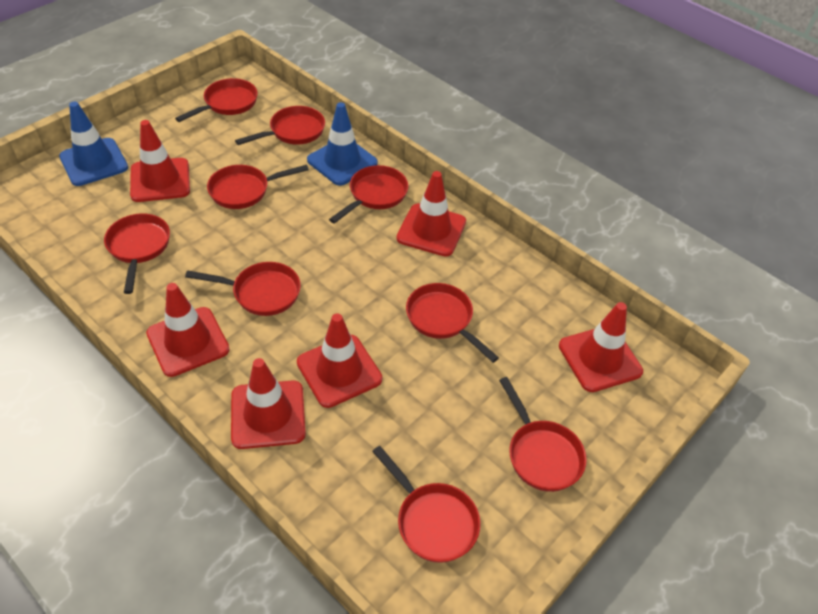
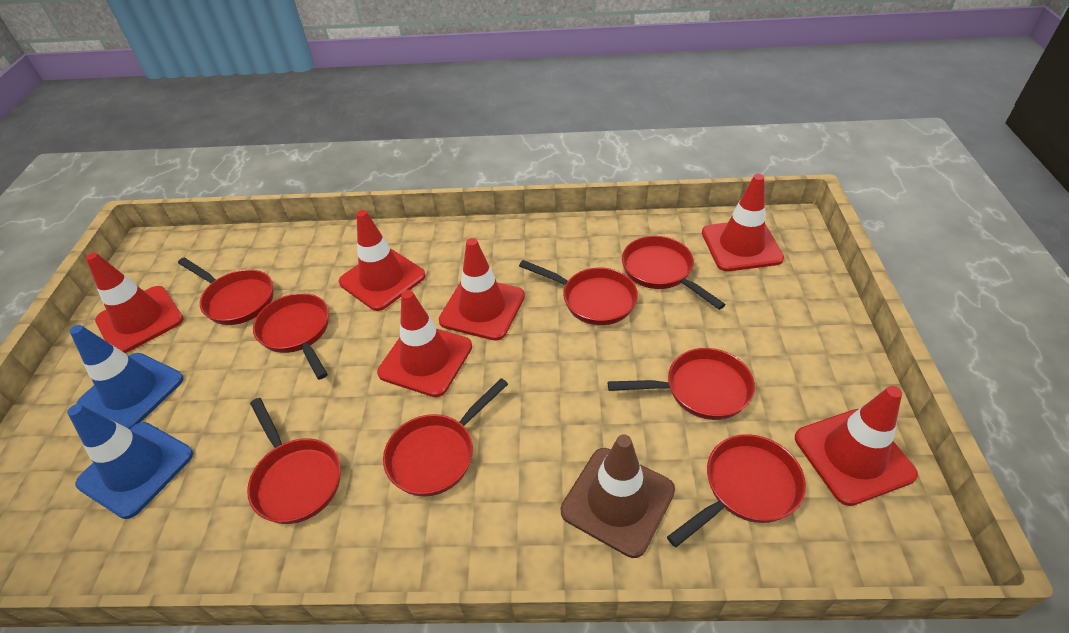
brown traffic cone: none = 0 -> [561,434,675,558] = 1
red pan: [104,213,170,294] [175,78,258,122] [185,262,301,316] [207,165,309,209] [235,106,325,145] [329,165,408,224] [372,446,480,563] [406,283,499,363] [499,377,587,492] = 9 -> [178,258,274,325] [247,398,341,524] [253,293,329,380] [383,378,508,497] [519,260,638,325] [608,348,755,420] [622,236,726,310] [667,434,806,547] = 8

